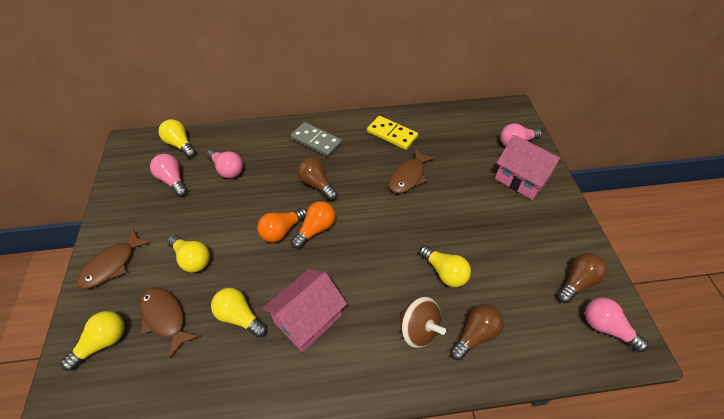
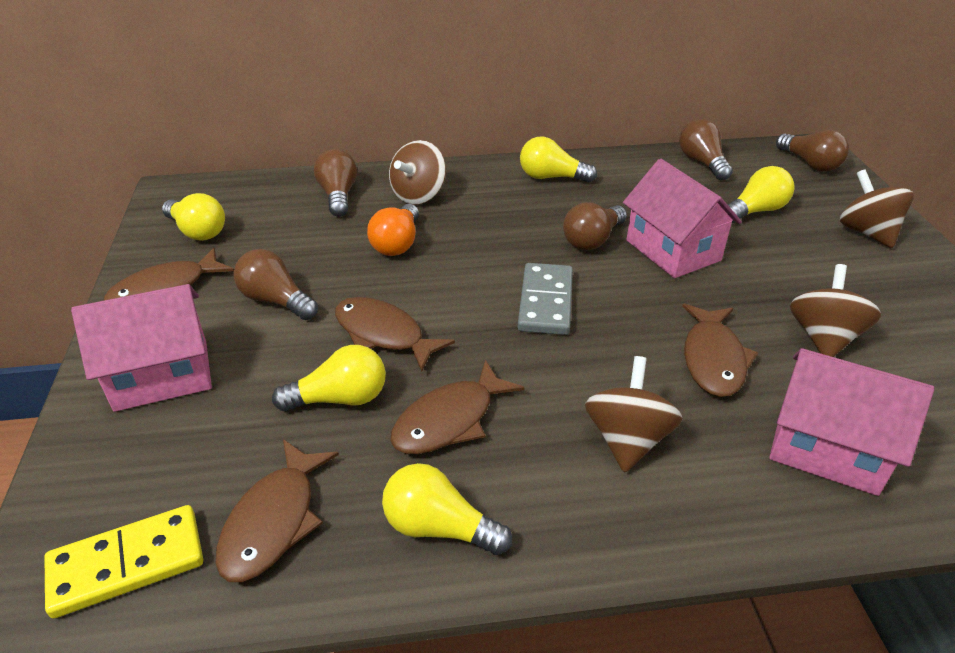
brown fish: [76,229,151,289] [140,287,200,358] [389,148,436,193] = 3 -> [104,248,234,300] [215,439,339,582] [335,297,455,372] [390,360,525,454] [682,303,758,397] = 5
brown light bulb: [297,158,338,200] [450,304,504,360] [557,253,607,303] = 3 -> [234,249,318,320] [314,149,357,217] [563,202,627,250] [679,119,733,180] [776,129,849,172] = 5
brown spinning top: [400,297,446,348] = 1 -> [389,140,446,205] [585,356,682,473] [790,264,881,357] [840,169,914,248] = 4
orange light bulb: [257,208,307,242] [291,201,336,249] = 2 -> [367,204,419,256] = 1
pink house: [263,269,347,352] [495,134,562,200] = 2 -> [71,284,212,412] [623,159,742,278] [769,348,934,496] = 3
pink light bulb: [150,154,187,197] [207,149,243,178] [500,123,542,147] [585,297,648,352] = 4 -> none = 0

